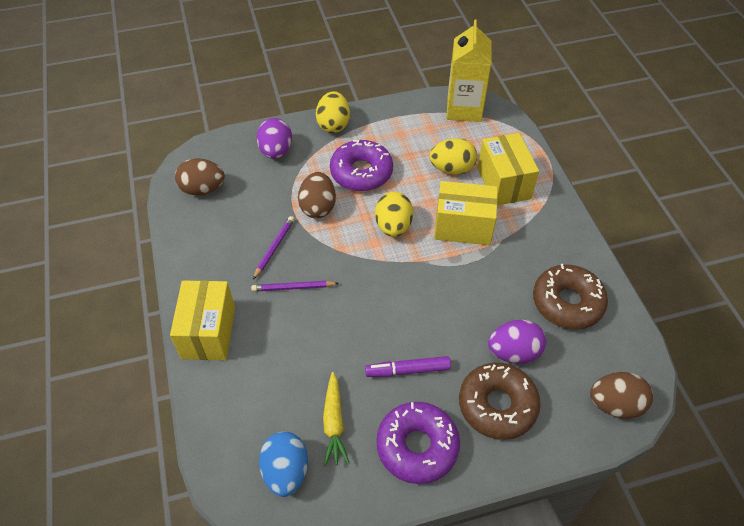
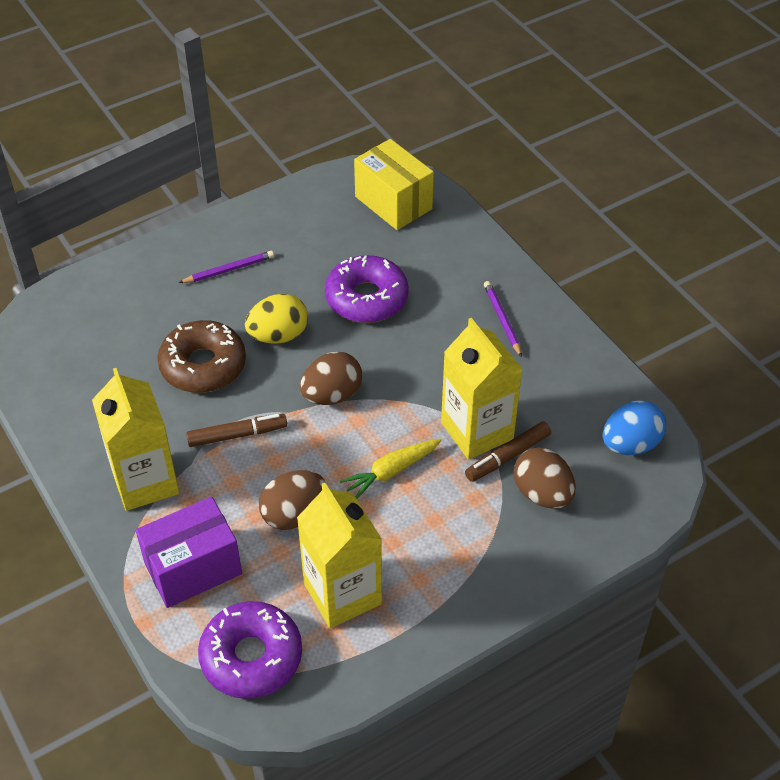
brown donut: [459,363,540,440] [533,264,608,330] = 2 -> [157,320,246,393] = 1
brown marker: none = 0 -> [186,414,287,447] [465,421,551,482] = 2
purple box: none = 0 -> [136,497,242,608] = 1
purple egg: [257,118,292,159] [488,320,546,364] = 2 -> none = 0
purple marker: [365,356,451,377] = 1 -> none = 0
yellow box: [170,280,235,360] [434,181,498,245] [478,133,539,206] = 3 -> [354,139,434,230] = 1
yellow carton: [446,20,491,122] = 1 -> [92,368,179,511] [297,483,382,628] [441,318,522,460] = 3
yellow egg: [316,91,350,133] [375,192,413,237] [429,138,477,174] = 3 -> [245,294,308,344] = 1

